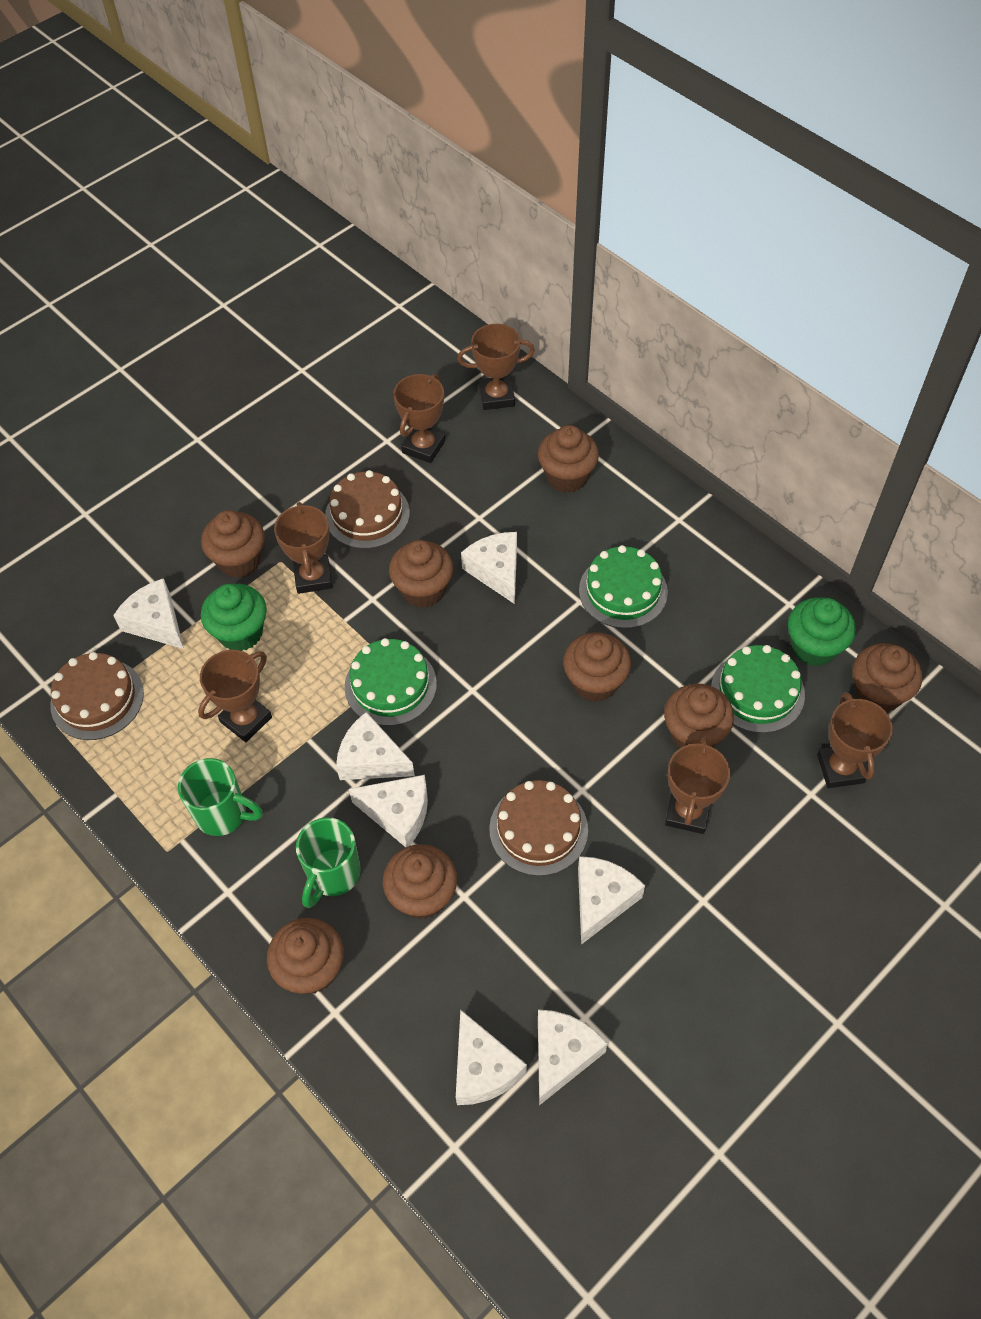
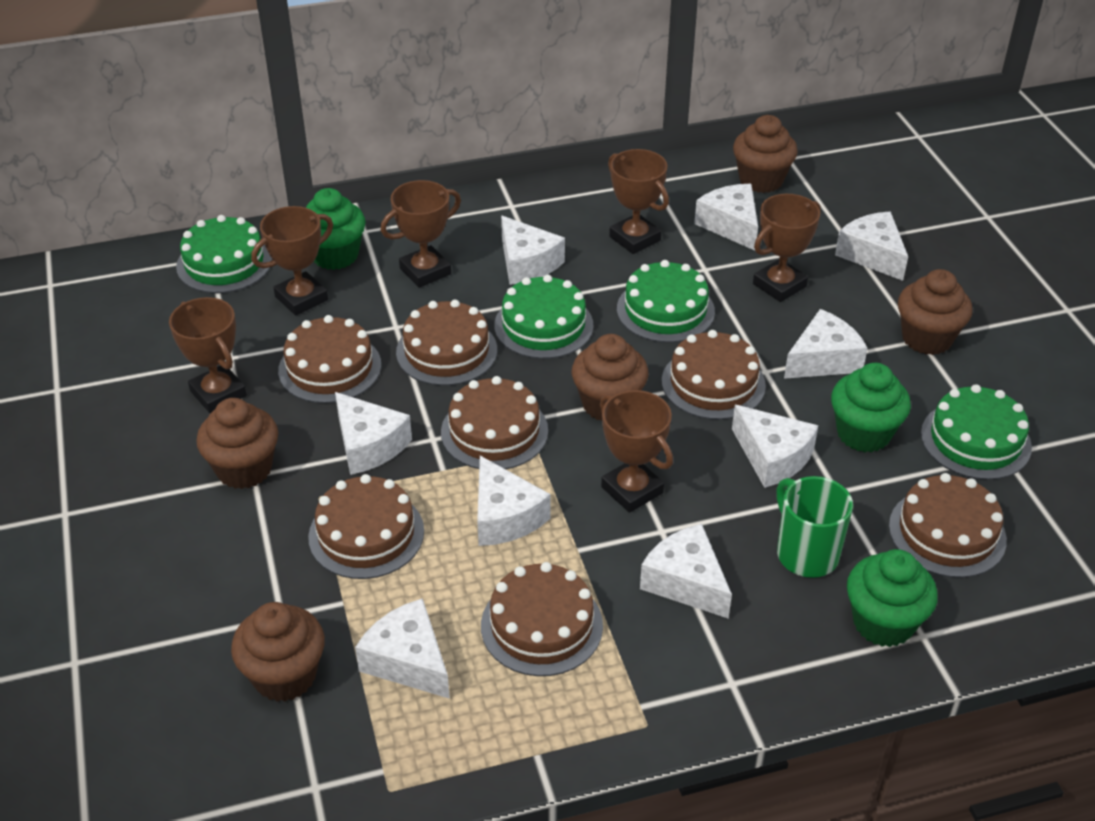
brown cake: [50,652,144,740] [325,470,410,549] [489,780,588,876] = 3 -> [278,315,381,403] [308,474,424,579] [396,300,497,386] [441,376,548,469] [481,562,603,676] [662,330,766,420] [889,473,1007,578] = 7
brown cupcake: [201,510,265,578] [267,918,344,994] [383,844,457,919] [389,540,453,608] [538,425,599,493] [563,632,631,702] [664,684,734,748] [853,643,922,712] = 8 -> [196,398,278,489] [231,602,325,702] [572,334,648,421] [733,115,798,193] [898,269,972,355] = 5
green cake: [345,638,437,726] [579,545,668,628] [711,645,805,733] = 3 -> [176,215,272,293] [494,275,594,359] [617,260,715,343] [921,384,1032,480] = 4
green cupcake: [201,584,267,651] [788,597,856,666] = 2 -> [306,188,366,270] [831,363,911,452] [847,549,938,647] = 3
green mug: [178,758,263,836] [296,817,361,908] = 2 -> [776,476,853,578] = 1
white cheese: [113,578,184,649] [336,712,415,780] [349,775,428,847] [456,1009,527,1105] [461,532,517,604] [538,1009,608,1105] [578,856,645,945] = 7 -> [335,392,412,475] [355,598,450,699] [477,456,550,546] [501,216,565,285] [640,524,732,619] [694,184,758,250] [732,405,818,488] [784,309,868,379] [835,212,908,281] = 9

